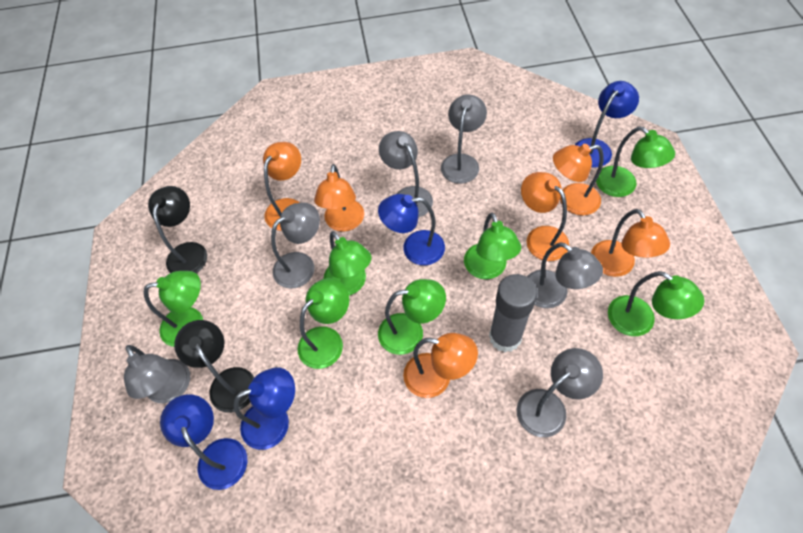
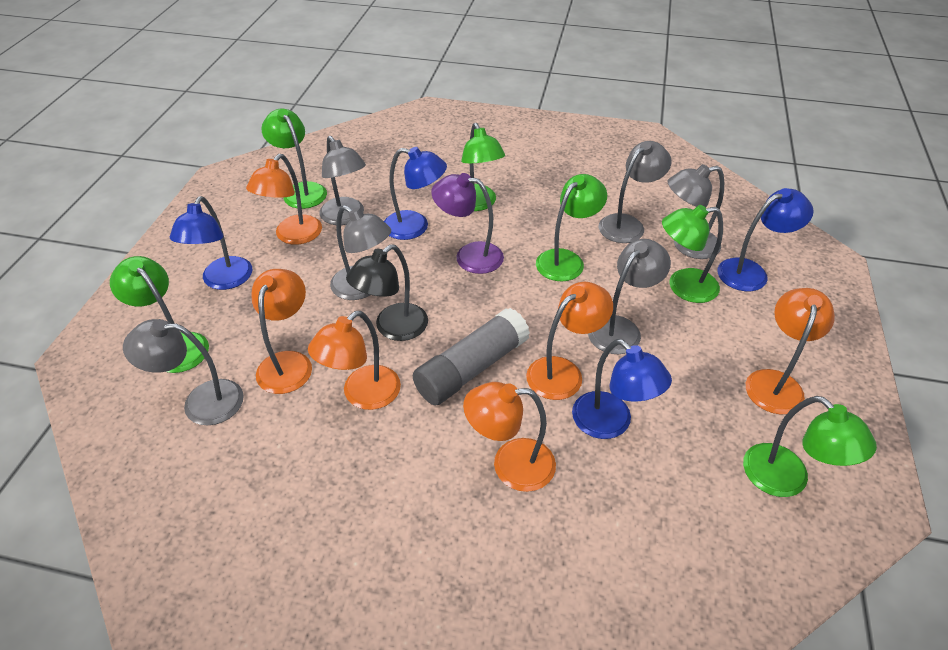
black lamp: [148,186,207,273] [174,320,254,413] = 2 -> [346,244,428,341] = 1
green lamp: [144,271,203,347] [298,278,350,369] [324,231,372,295] [378,279,446,355] [464,213,521,279] [596,127,675,197] [608,271,704,336] = 7 -> [110,256,209,373] [261,109,327,209] [461,123,505,211] [536,174,607,282] [662,205,723,303] [743,396,877,497] = 6
purple lamp: none = 0 -> [431,173,504,274] = 1

